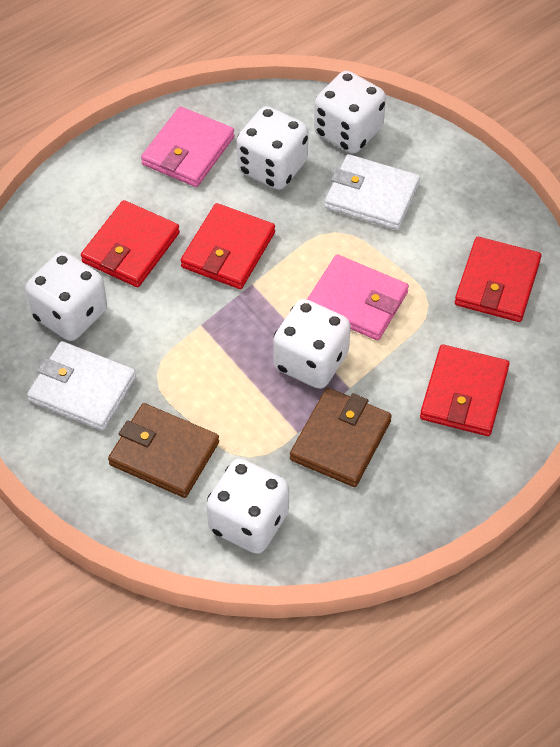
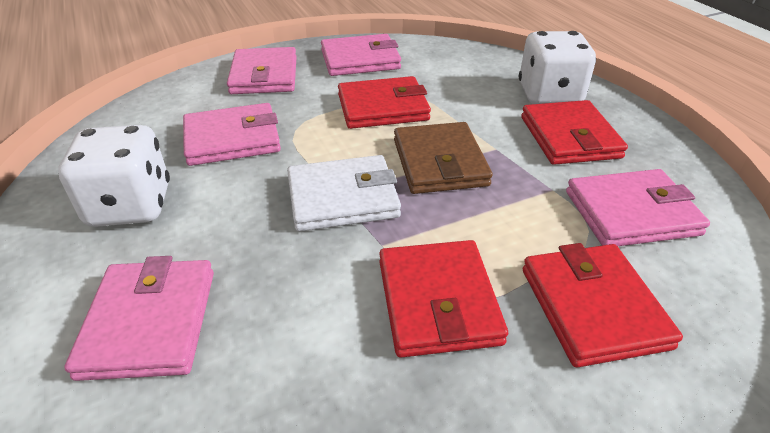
brown wallet: [108,403,219,498] [290,388,392,487] = 2 -> [394,122,493,194] = 1
pink wallet: [141,106,235,187] [307,254,409,340] = 2 -> [64,256,214,381] [183,103,281,166] [227,47,297,94] [321,34,401,76] [566,169,710,246] = 5
white dice: [26,252,107,341] [206,459,289,554] [237,106,308,190] [273,299,351,389] [314,71,386,154] = 5 -> [58,125,170,227] [519,31,596,104] = 2
white wallet: [27,341,136,431] [325,154,420,230] = 2 -> [287,155,401,231] = 1

